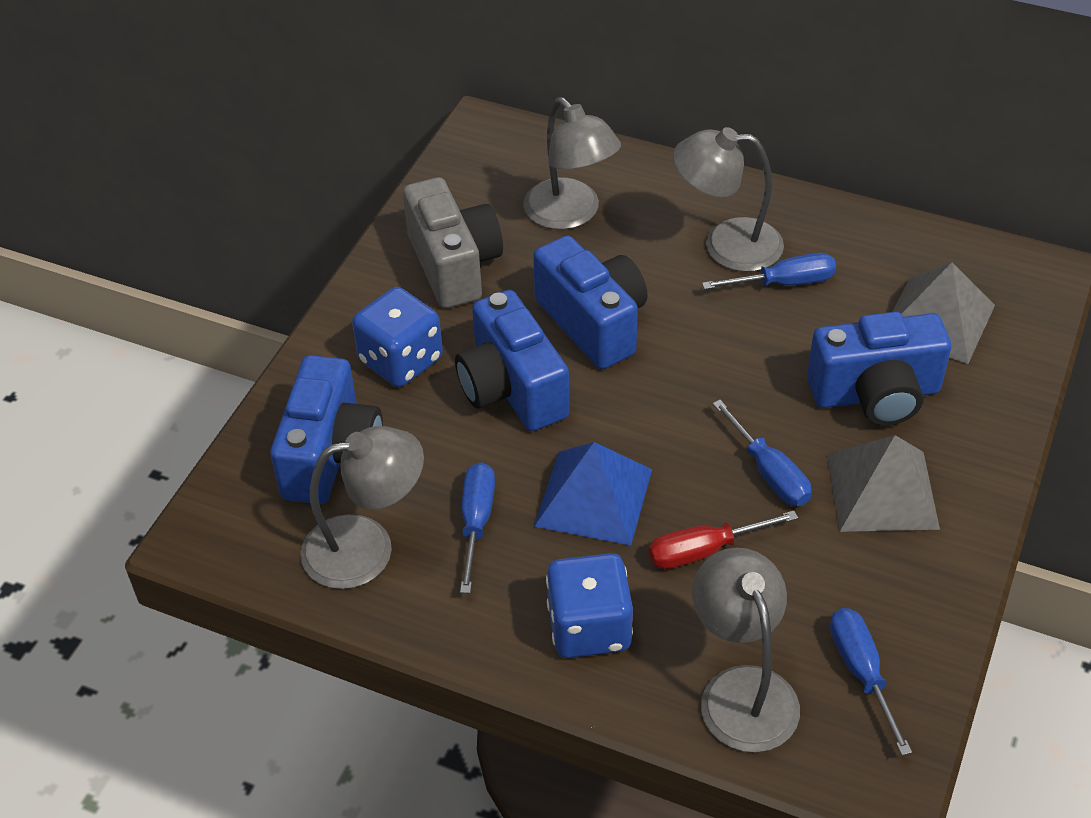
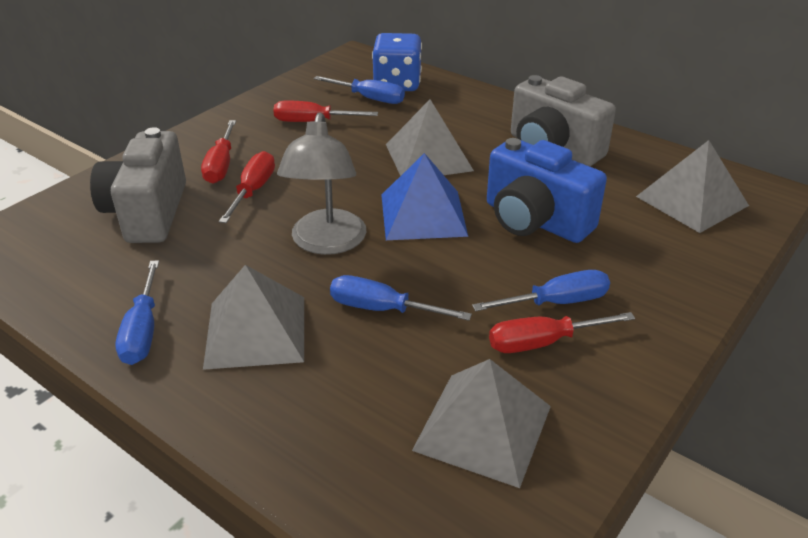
blue camera: [270,355,383,504] [455,290,570,431] [533,235,647,369] [807,312,951,426] = 4 -> [487,138,607,243] = 1
blue dice: [352,287,443,387] [546,553,633,658] = 2 -> [372,33,422,91] = 1
grey camera: [403,177,503,308] = 1 -> [90,127,186,243] [511,75,616,166] = 2
grey lamp: [301,426,424,589] [523,97,621,230] [673,127,784,272] [692,547,800,753] = 4 -> [277,112,366,255] = 1
grey pyramid: [827,435,940,532] [892,262,995,364] = 2 -> [203,265,304,370] [386,100,474,176] [412,359,551,488] [636,140,749,233] = 4
red screwdriver: [649,511,798,569] = 1 -> [201,120,236,184] [219,151,275,223] [273,100,378,122] [489,312,635,353] = 4

